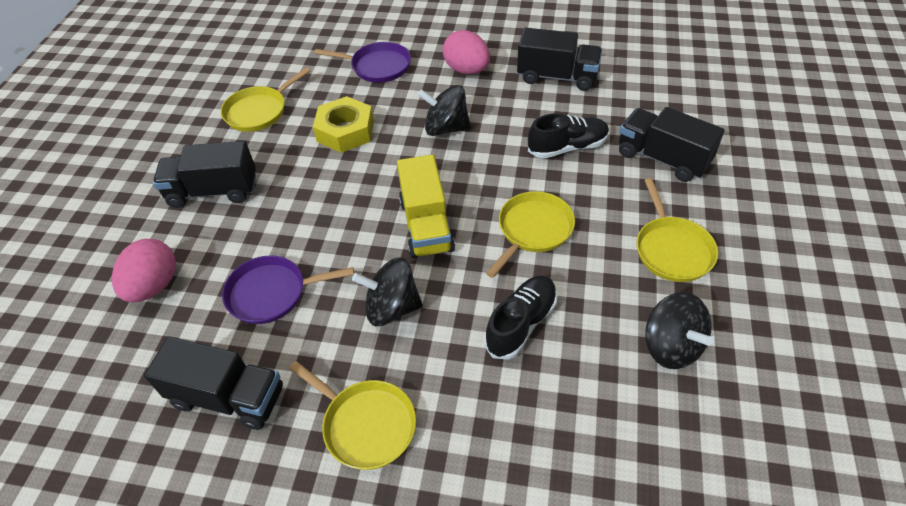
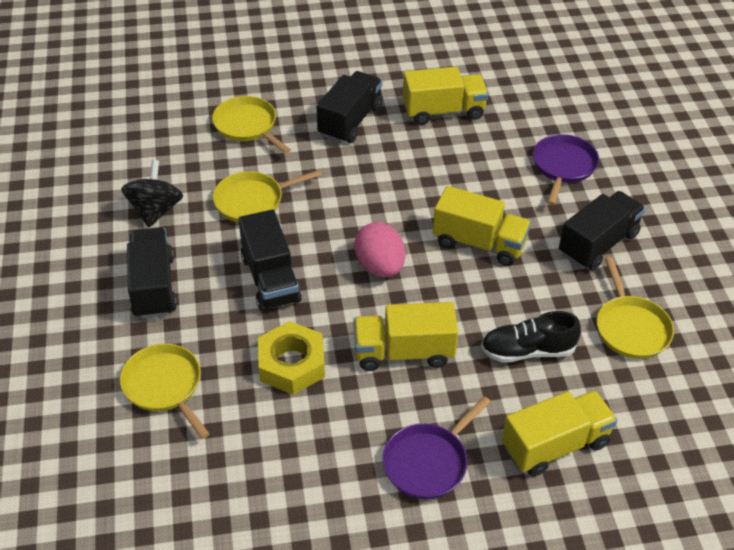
black shoe: [484,275,557,360] [528,113,609,159] = 2 -> [481,311,581,363] = 1
black spinning top: [352,258,423,326] [418,85,471,136] [645,292,713,369] = 3 -> [121,160,183,227] = 1
pink egg: [112,239,176,303] [443,30,490,74] = 2 -> [354,222,405,277] = 1
yellow truck: [397,154,455,258] = 1 -> [353,302,458,371] [403,67,488,125] [433,186,531,266] [502,390,617,477] = 4

